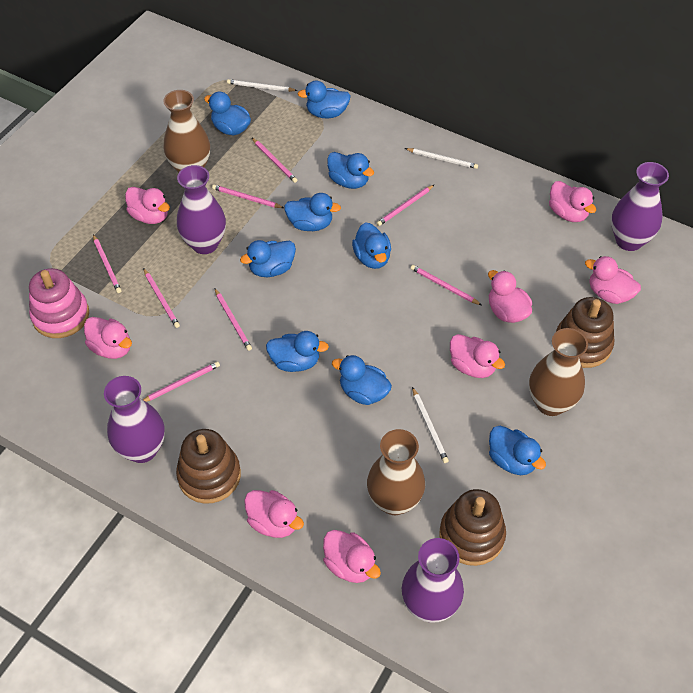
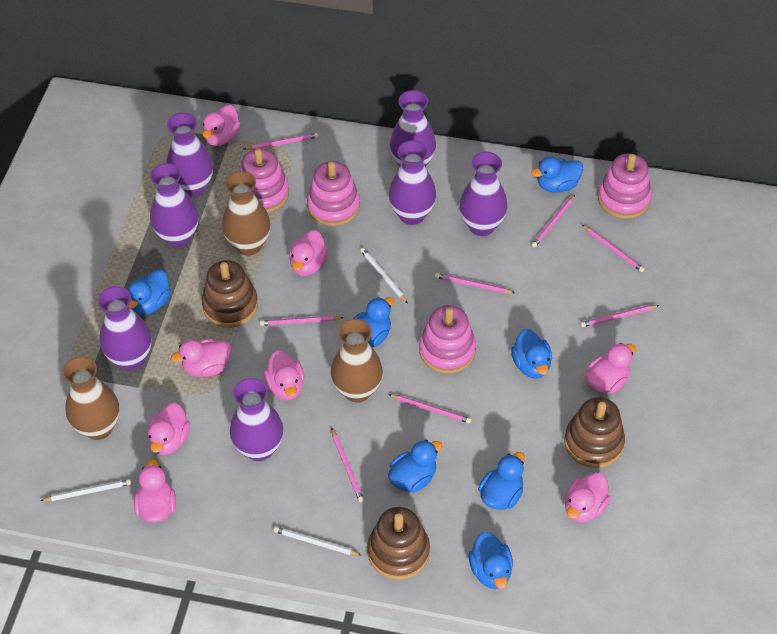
blue duck: [204,92,251,136] [240,240,296,277] [266,331,329,372] [284,193,341,231] [298,80,351,118] [327,152,374,189] [332,355,392,405] [352,222,391,269] [489,426,546,475] = 9 -> [128,270,171,315] [353,297,394,347] [388,440,443,492] [468,532,513,589] [478,452,525,510] [511,329,552,378] [531,156,583,193] = 7
pink stacking toy: [29,268,89,338] = 1 -> [240,148,289,213] [307,161,360,226] [419,305,476,374] [598,154,652,219] = 4
purple vase: [104,376,165,463] [177,165,226,254] [402,538,464,623] [611,162,669,251] = 4 -> [98,286,151,370] [150,163,199,248] [166,113,213,197] [230,378,283,461] [389,140,436,225] [390,90,436,167] [459,152,507,236] = 7

